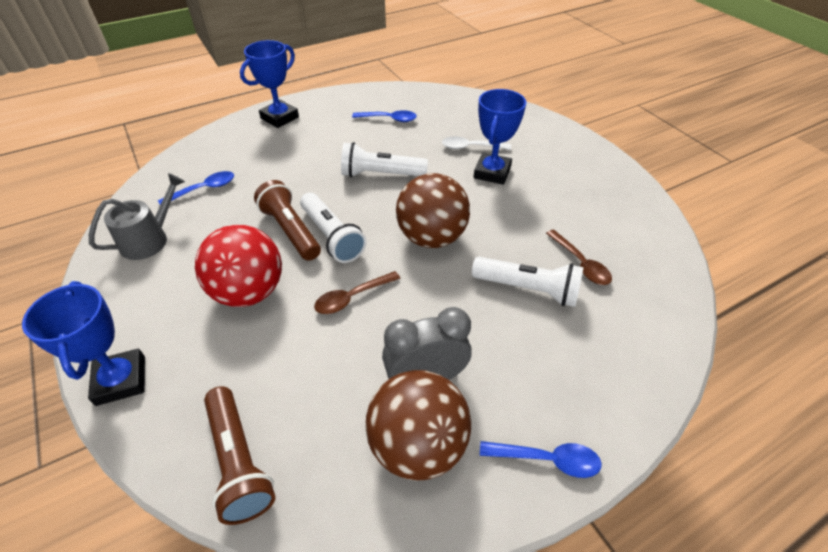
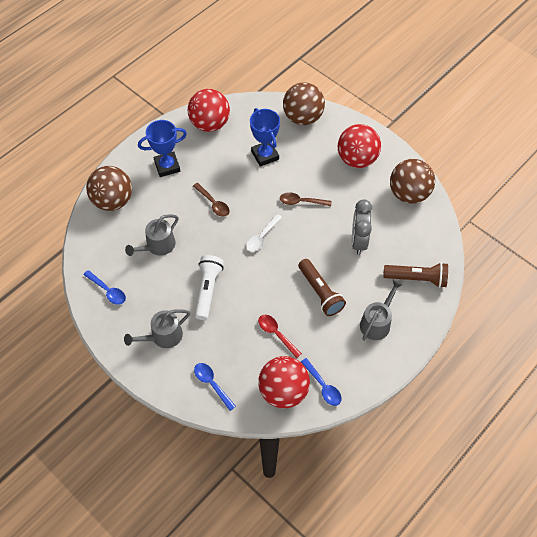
blue trophy: [22,281,145,406] [240,40,299,128] [474,89,526,185] = 3 -> [138,120,187,177] [250,108,280,167] = 2
brown ball: [365,370,471,481] [396,173,470,248] = 2 -> [86,166,132,211] [283,82,325,125] [390,159,435,204] = 3
grey watering can: [89,173,185,260] = 1 -> [124,309,190,348] [125,214,178,256] [360,280,403,341] = 3
red ball: [195,225,282,307] = 1 -> [188,89,230,132] [259,356,310,408] [338,124,381,168] = 3
red spoon: none = 0 -> [258,315,302,358] = 1
white flashlight: [300,193,366,263] [341,142,428,177] [472,257,583,307] = 3 -> [195,255,224,320] = 1

